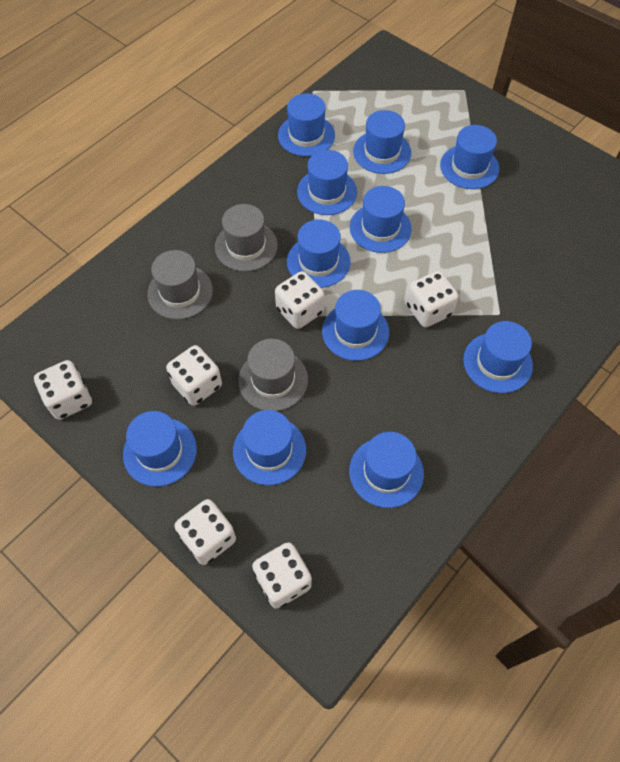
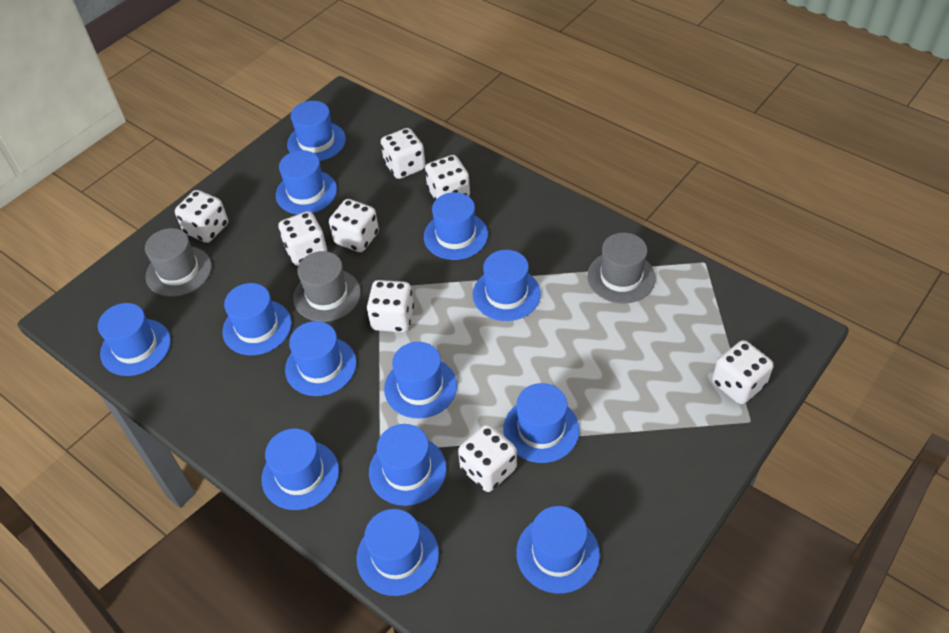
blue hat: [123,411,197,487] [233,410,306,485] [278,93,335,157] [287,219,351,288] [297,150,357,215] [322,290,389,361] [349,432,424,508] [350,186,412,253] [353,110,411,174] [440,125,499,189] [463,321,533,393] = 11 -> [98,303,171,376] [222,283,292,355] [261,429,339,510] [276,150,337,214] [285,321,357,396] [287,101,346,161] [356,509,439,596] [369,424,446,506] [384,342,457,418] [424,192,488,260] [473,250,541,321] [503,383,580,463] [516,506,600,593] = 13
white dice: [34,360,92,420] [166,345,222,406] [174,499,236,565] [252,542,312,609] [275,271,325,329] [406,271,459,327] = 6 -> [175,190,228,243] [278,211,327,266] [329,199,379,252] [367,280,414,332] [381,128,426,179] [425,155,470,200] [458,424,517,492] [712,340,774,404] = 8

